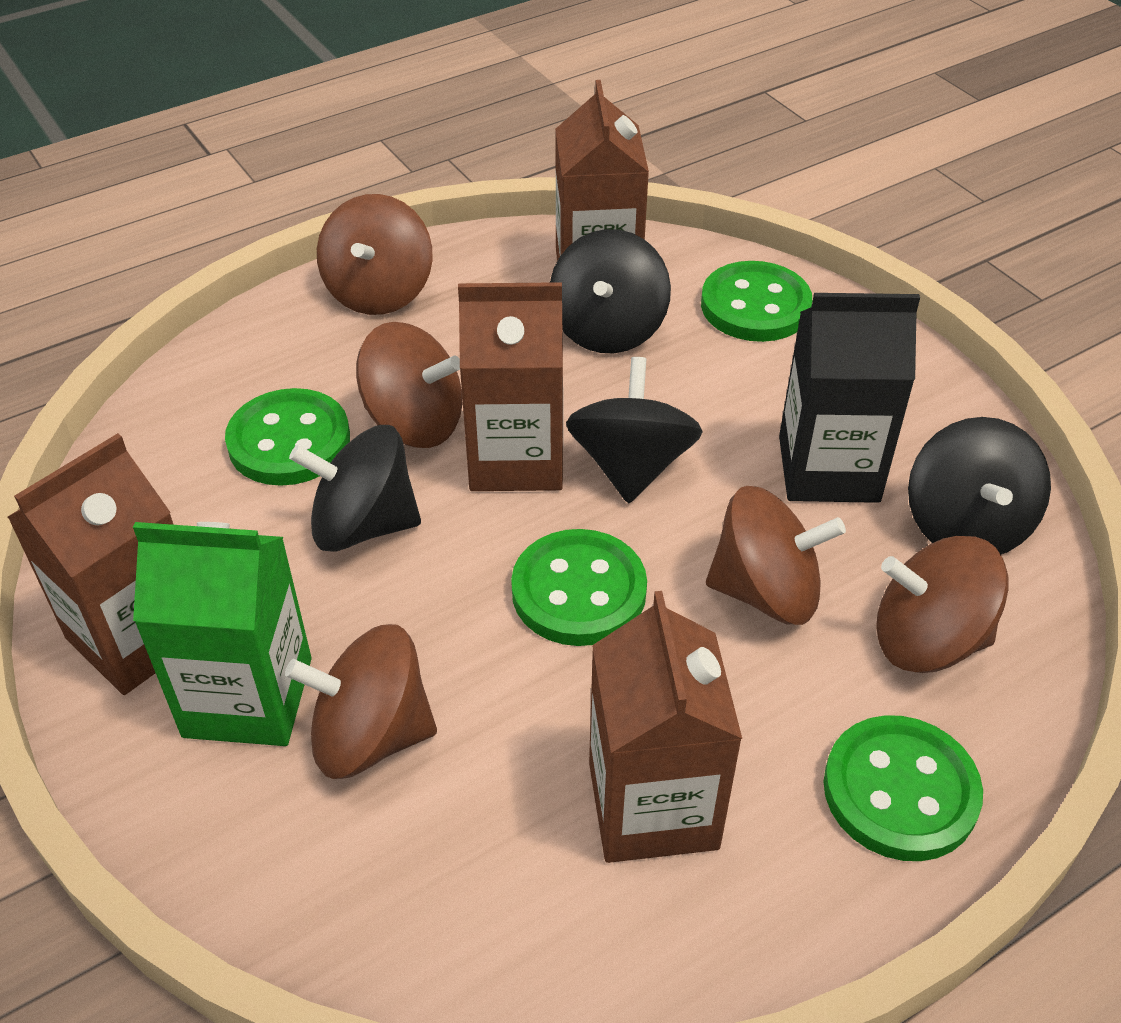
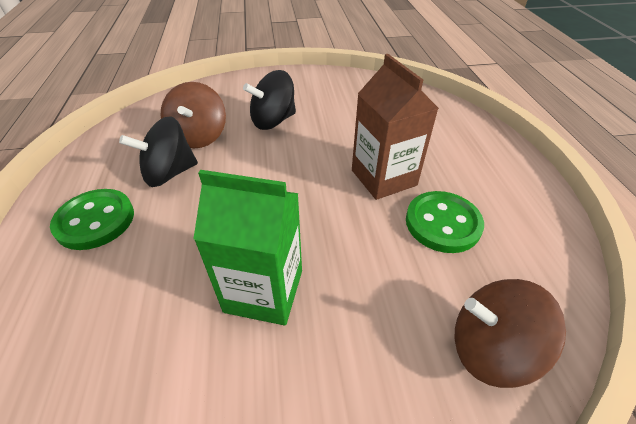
black carton: [779,293,920,503] = 1 -> none = 0
black spinning top: [289,425,421,552] [550,229,671,353] [566,357,703,503] [908,417,1051,555] = 4 -> [119,116,198,187] [243,70,296,130] = 2
brown carton: [7,433,174,695] [458,282,563,491] [555,80,649,261] [589,591,742,863] = 4 -> [352,54,439,200] = 1
brown spinning top: [285,624,437,779] [317,194,432,315] [356,322,462,448] [706,486,846,625] [876,536,1008,673] = 5 -> [160,82,226,148] [454,279,566,388] = 2
green button: [225,388,350,486] [511,529,647,646] [701,261,812,342] [823,715,983,861] = 4 -> [50,189,134,250] [406,191,484,253] = 2

